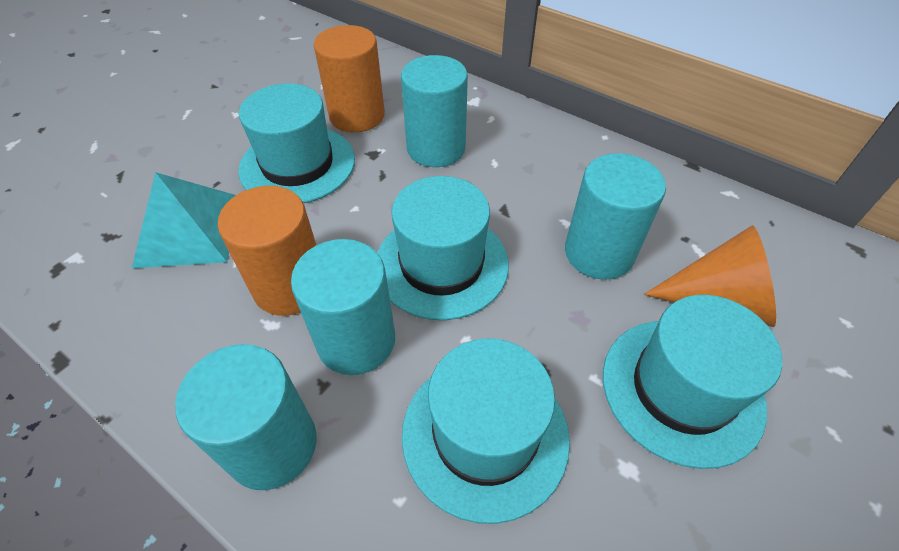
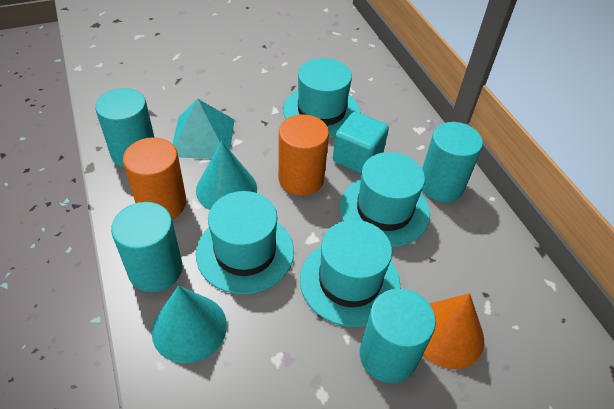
turquoise cone: none = 0 -> [152,286,227,364] [196,141,257,210] = 2
turquoise cube: none = 0 -> [333,112,389,174] = 1

